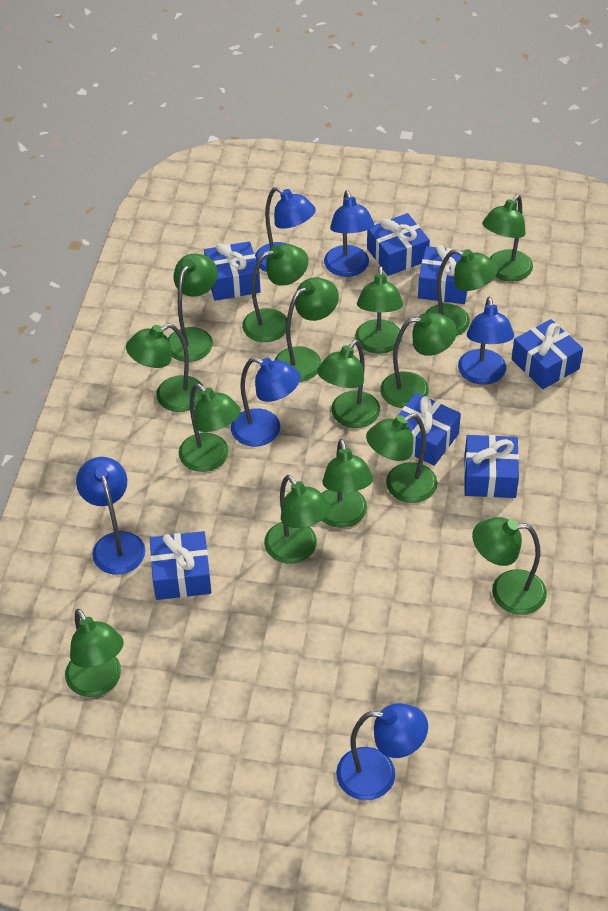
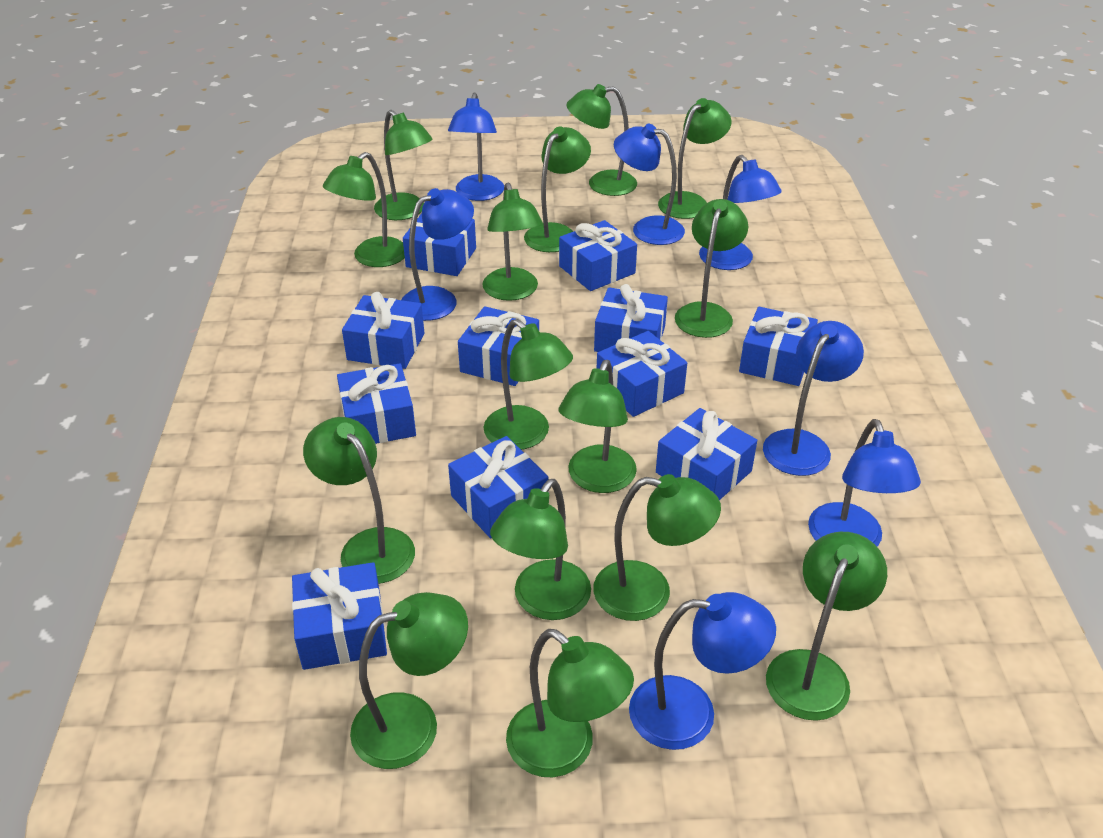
blue gift: [150,531,211,600] [204,241,261,301] [367,213,430,276] [399,393,461,466] [418,245,473,304] [464,435,519,498] [512,319,583,389] = 7 -> [292,562,387,670] [337,363,416,444] [342,292,424,369] [403,213,476,276] [448,436,548,538] [458,306,539,386] [559,220,637,291] [594,284,668,352] [597,331,687,417] [656,408,757,500] [739,307,818,386] = 11
blue lamp: [76,457,145,575] [231,357,301,446] [255,187,316,272] [324,190,374,277] [336,703,428,800] [458,296,514,385] = 6 -> [401,188,474,321] [448,93,504,201] [614,124,685,245] [629,592,776,750] [699,155,782,270] [763,321,864,476] [808,419,921,547] = 7

